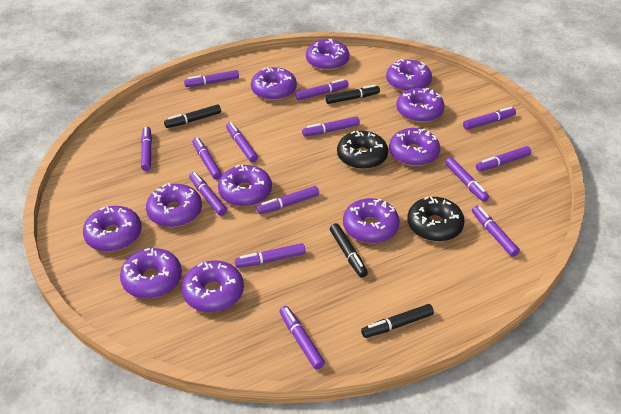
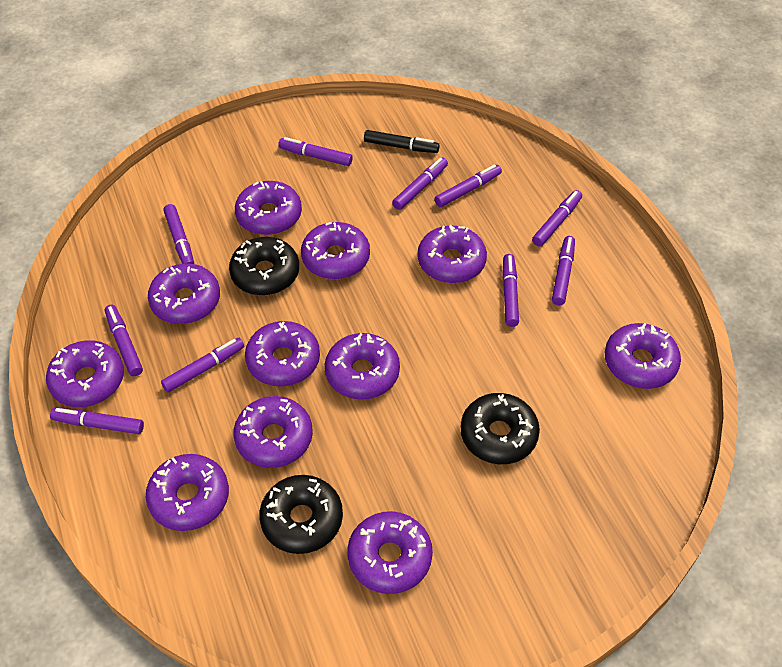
black donut: [337,131,388,169] [407,197,465,242] = 2 -> [229,237,299,295] [259,475,343,554] [461,393,540,464] = 3
black marker: [164,104,221,128] [325,85,380,104] [330,223,368,278] [361,304,434,338] = 4 -> [364,130,440,153] = 1
purple marker: [141,127,152,171] [184,70,239,87] [189,172,227,216] [192,137,222,180] [226,122,258,163] [235,243,306,268] [256,186,319,214] [280,306,325,369] [295,79,349,100] [302,116,360,136] [445,157,489,202] [463,107,516,130] [472,206,520,257] [476,146,531,171] = 14 -> [50,408,144,434] [105,305,143,376] [161,338,245,393] [164,204,194,264] [278,137,353,166] [392,157,448,210] [435,164,502,207] [502,254,519,327] [532,190,582,247] [552,236,575,305] = 10

